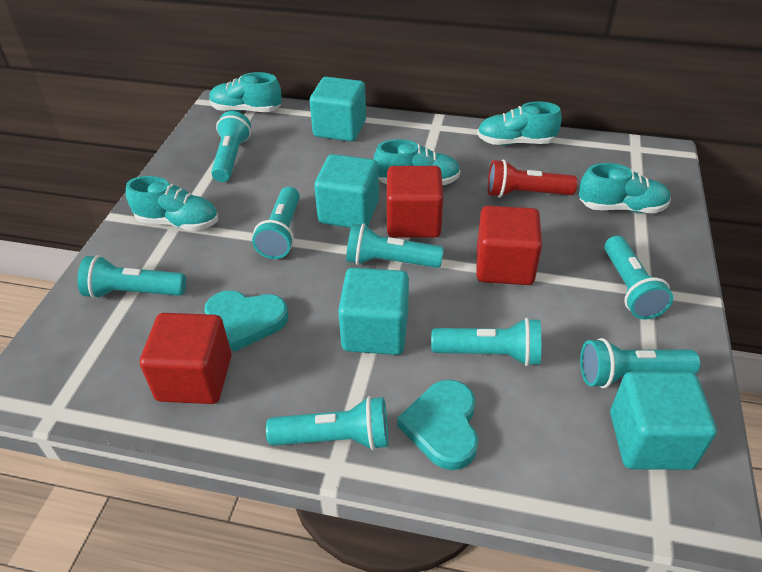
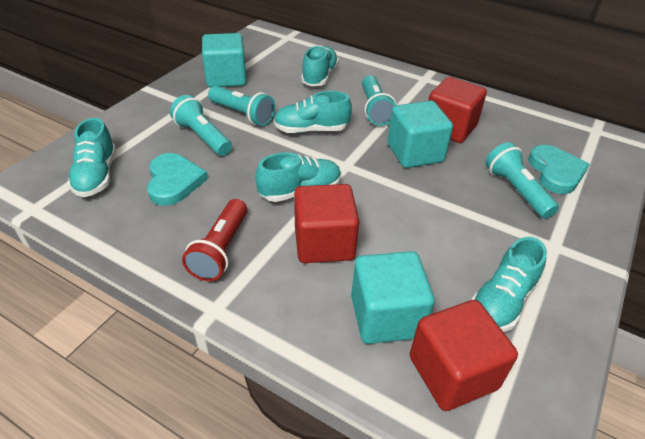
turquoise cube: [310,77,366,141] [314,154,379,228] [338,268,409,355] [610,372,717,470] = 4 -> [202,33,247,88] [351,251,435,344] [387,101,453,168] = 3
turquoise flashlight: [78,255,186,299] [211,111,251,182] [252,187,300,259] [266,396,388,450] [346,223,444,268] [431,318,541,366] [580,338,700,388] [604,236,673,319] = 8 -> [170,95,232,156] [208,86,275,126] [362,75,397,126] [486,142,559,219] = 4

